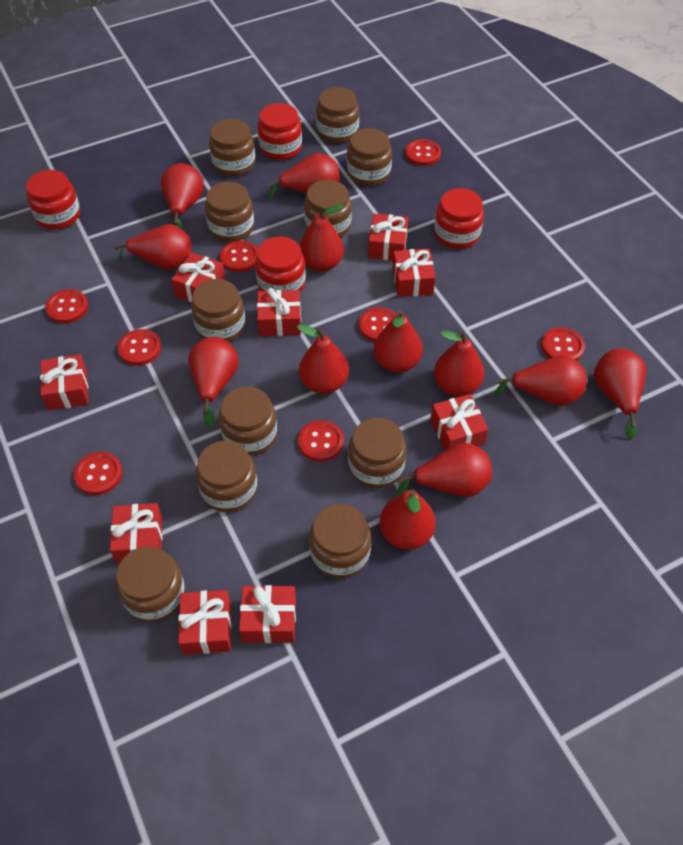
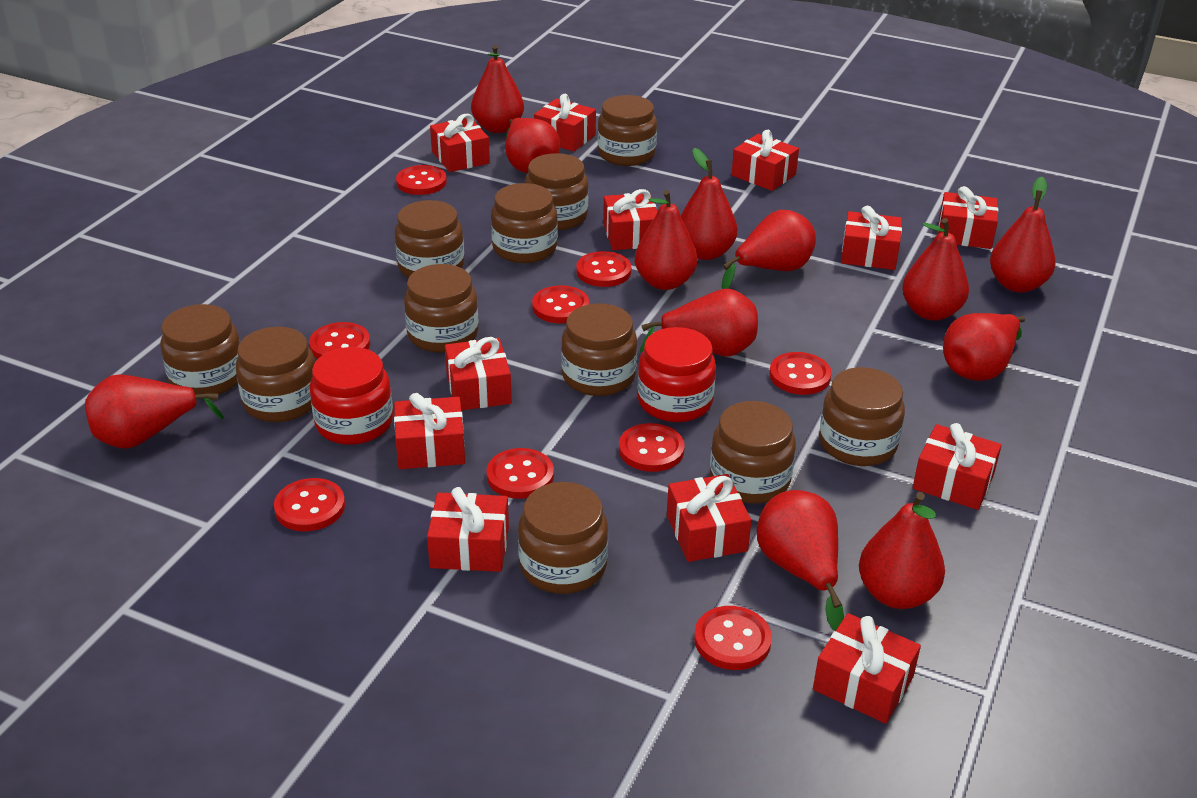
red button: [46,289,88,324] [74,452,122,495] [118,329,161,366] [220,241,258,272] [298,420,344,462] [359,307,397,342] [405,139,441,166] [541,327,585,361] = 8 -> [274,478,345,531] [309,322,370,359] [396,165,447,195] [486,448,554,499] [532,285,589,323] [576,251,631,287] [619,423,684,472] [694,606,772,670] [770,352,831,395] = 9
red gift: [40,354,89,411] [110,503,163,564] [171,253,226,302] [178,590,231,655] [239,585,296,643] [257,288,301,336] [368,214,408,260] [393,249,436,297] [430,394,489,451] = 9 -> [394,393,465,469] [427,487,509,572] [430,114,490,172] [445,337,512,410] [534,94,596,152] [603,189,658,250] [667,474,752,562] [732,130,799,191] [813,613,921,724] [841,206,902,270] [913,423,1002,510] [938,186,998,249] = 12
red jar: [26,170,80,230] [255,237,306,292] [257,103,302,160] [434,188,484,249] = 4 -> [310,347,393,445] [637,327,716,422] = 2

